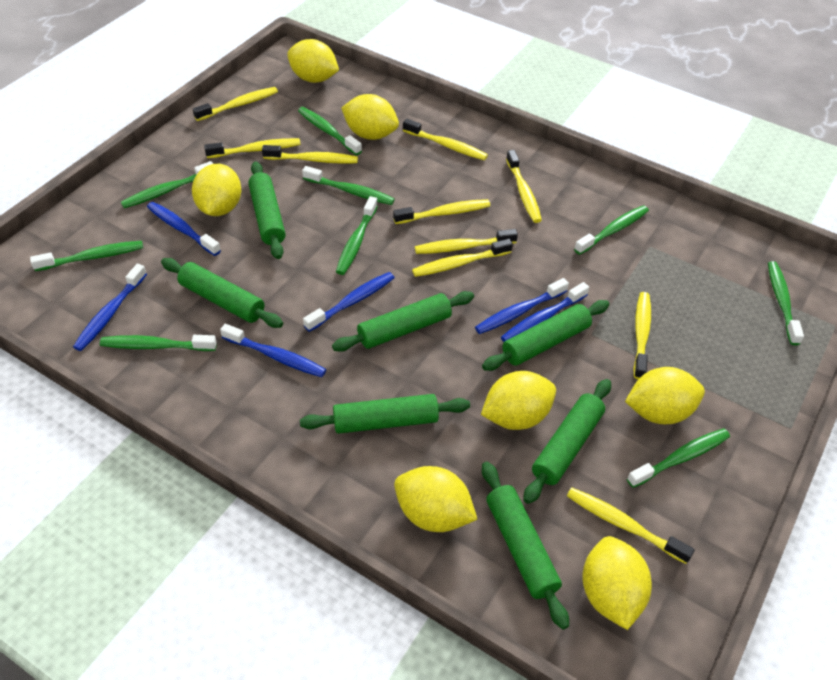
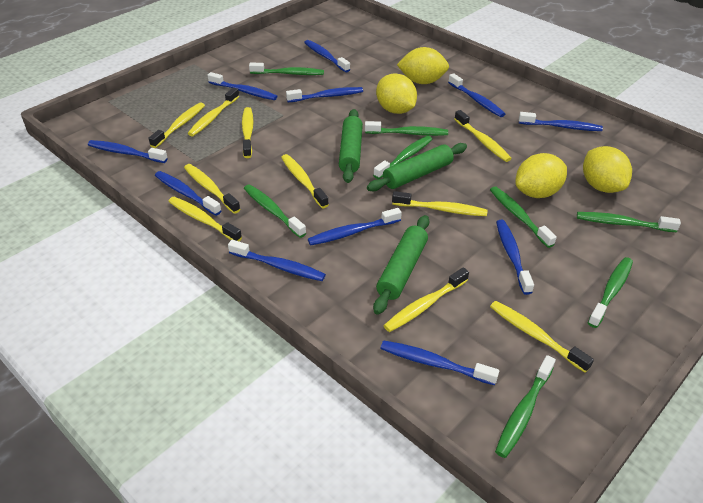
blue toothbrush: [73,264,147,351] [147,202,221,256] [220,324,327,377] [303,272,395,332] [475,278,569,334] [501,282,589,342] = 6 -> [88,140,168,163] [155,171,221,216] [208,72,277,100] [228,240,326,281] [286,87,363,102] [304,40,350,72] [308,208,402,246] [380,340,499,385] [448,73,505,117] [496,220,534,295] [519,112,603,131] = 11
green rolling pin: [161,258,283,328] [248,162,286,259] [300,394,470,434] [332,291,474,352] [482,300,609,371] [482,462,569,630] [523,379,611,504] = 7 -> [339,109,363,183] [367,143,467,191] [373,215,429,315] = 3
green toothbrush: [30,241,143,271] [100,335,217,351] [121,161,213,208] [298,107,362,155] [302,166,395,205] [336,196,378,275] [574,205,649,255] [627,428,730,488] [768,261,804,345] = 9 -> [244,184,306,238] [249,63,324,75] [365,121,448,136] [373,136,432,179] [490,187,557,248] [495,355,556,458] [577,212,681,232] [588,257,633,328] = 8
yellow lemon: [192,164,241,216] [287,39,339,83] [341,94,399,140] [394,466,478,532] [481,371,556,430] [582,536,652,630] [625,367,705,424] = 7 -> [376,74,417,114] [397,47,449,84] [515,153,567,198] [583,146,632,193] = 4

